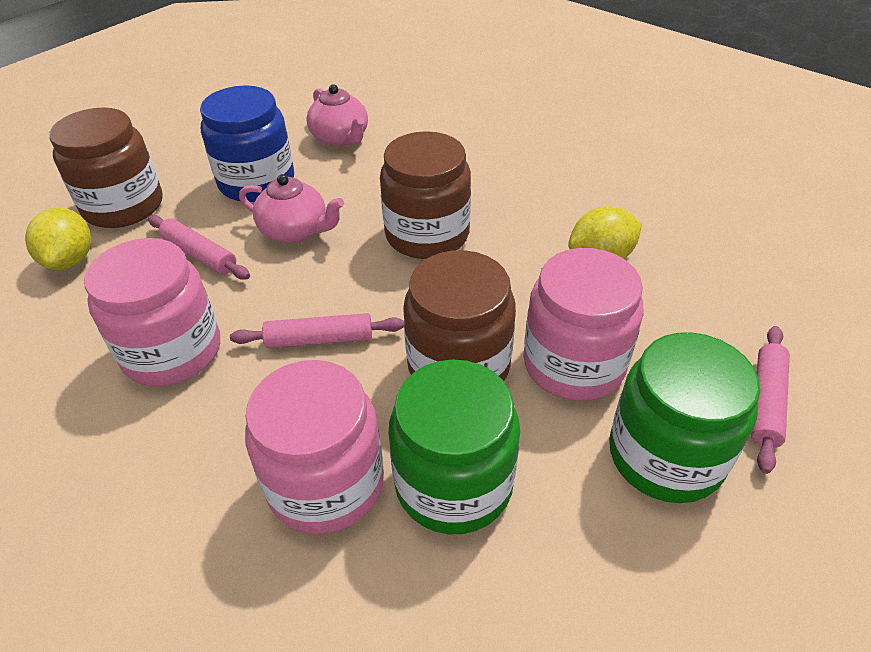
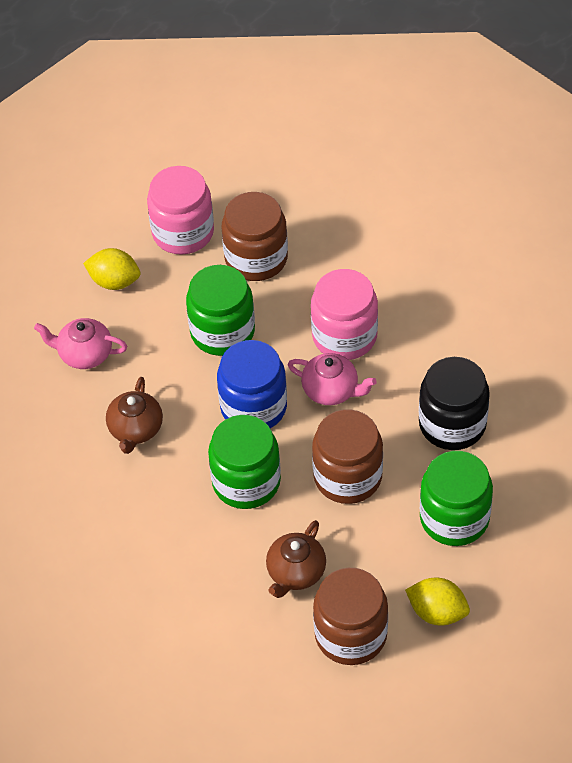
black jar: none = 0 -> [419,357,490,450] = 1
brown teapot: none = 0 -> [106,377,163,454] [266,520,326,598] = 2
green jar: [389,359,520,534] [609,332,760,503] = 2 -> [186,265,255,356] [208,415,281,509] [420,451,493,546] = 3
pink jar: [84,238,220,386] [245,360,384,534] [523,248,644,401] = 3 -> [147,166,214,255] [311,269,378,360] = 2
pink rolling pin: [148,215,250,280] [230,313,404,348] [751,326,790,474] = 3 -> none = 0

